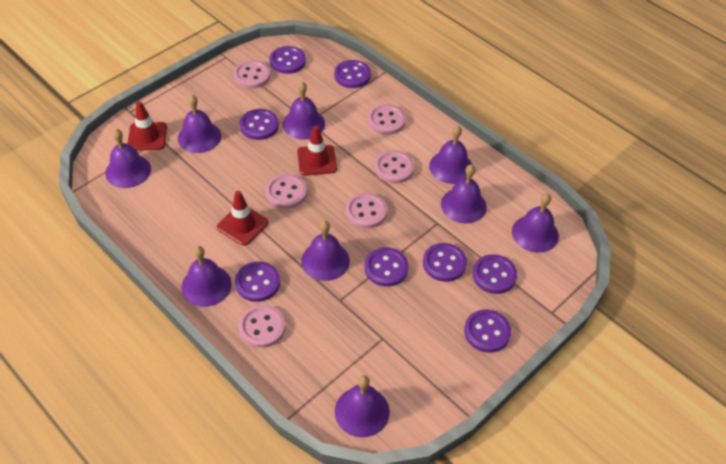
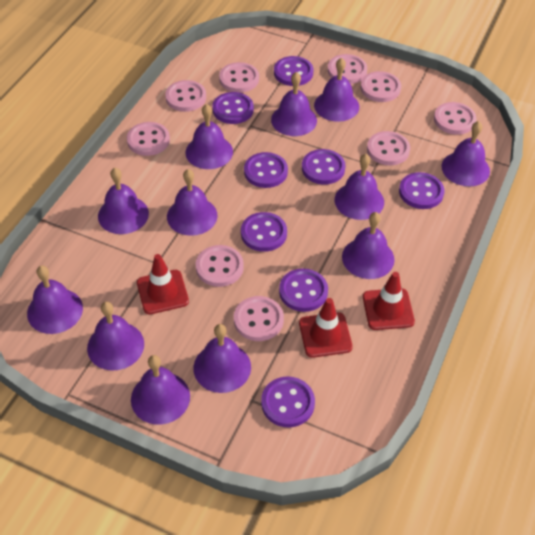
pink button: [233,60,271,89] [238,305,286,348] [266,174,307,209] [345,193,387,229] [368,104,406,135] [374,150,414,183] = 6 -> [127,122,170,156] [165,80,206,112] [196,245,244,287] [219,62,259,93] [234,296,284,341] [328,54,367,84] [361,71,401,102] [367,131,410,165] [434,102,476,135] = 9
purple bell: [105,129,151,188] [178,95,221,153] [181,246,232,307] [283,82,325,140] [301,221,350,281] [335,375,390,437] [429,126,472,184] [441,164,487,223] [512,193,559,253] = 9 -> [27,266,83,334] [87,302,144,371] [98,168,149,234] [131,355,190,425] [167,169,218,236] [185,104,233,169] [194,324,251,393] [271,72,317,136] [314,58,359,122] [334,154,384,220] [342,212,395,279] [442,121,490,186] = 12

